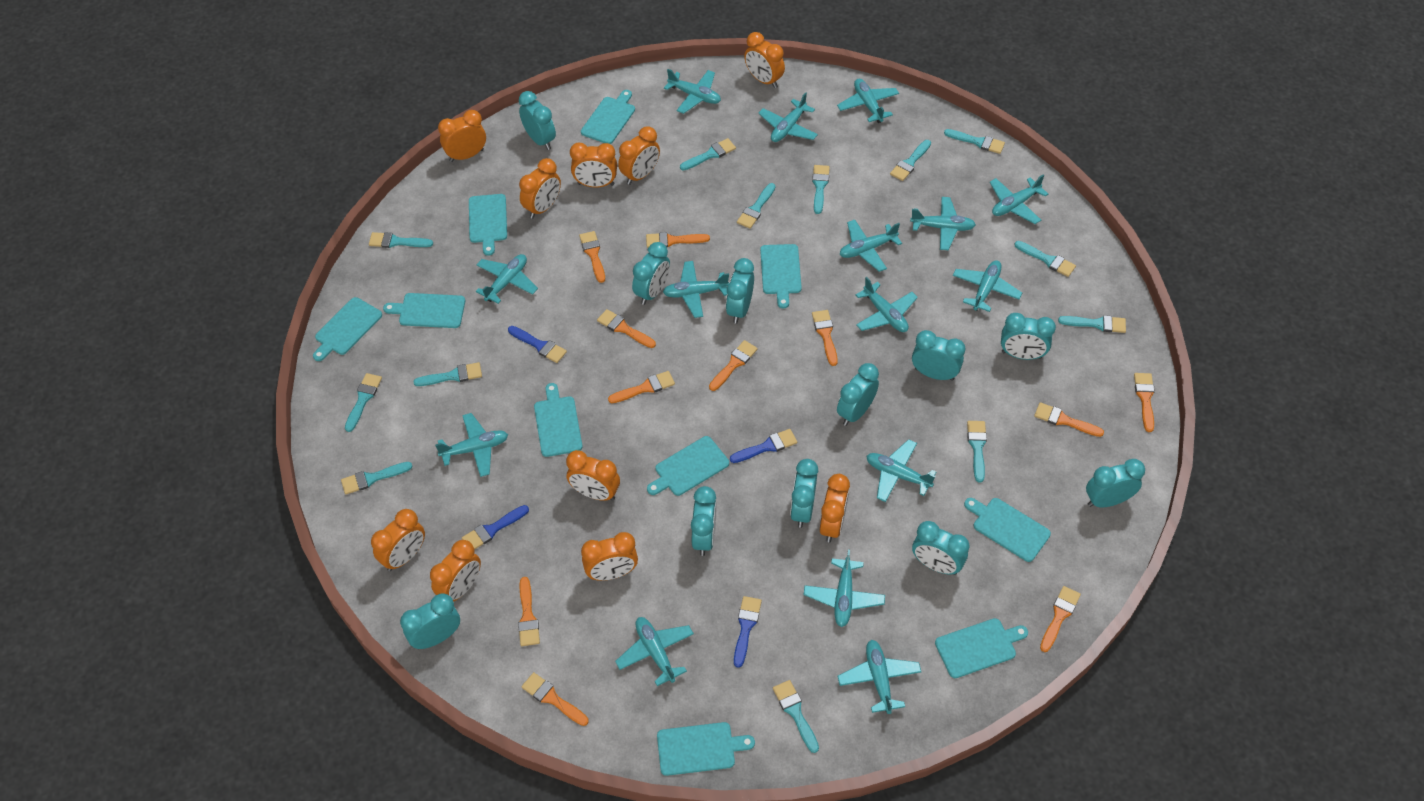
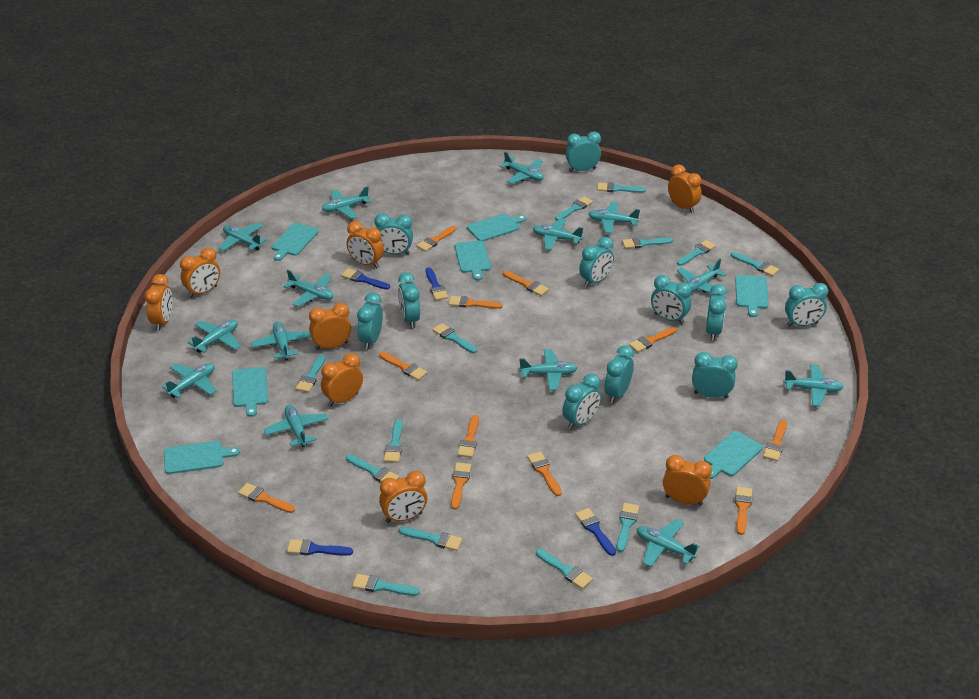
orange clock: [371,509,425,571] [430,540,481,601] [438,110,486,162] [519,158,561,219] [566,450,620,501] [570,143,617,188] [581,532,638,581] [618,126,660,185] [744,32,785,88] [820,474,850,543] = 10 -> [145,274,172,331] [180,248,220,298] [309,303,351,350] [321,353,363,407] [346,221,384,269] [379,471,427,523] [663,455,712,506] [668,164,702,213] = 8
turquoise cutting board: [313,297,382,361] [383,293,465,328] [469,194,507,256] [534,383,583,457] [581,90,635,144] [647,436,729,496] [657,722,755,776] [760,244,802,309] [935,618,1028,678] [964,498,1051,562] = 10 -> [164,441,240,474] [232,367,268,417] [272,223,319,261] [455,241,491,280] [467,213,526,241] [704,431,763,479] [735,275,769,317] = 7
turquoise plane: [435,413,508,477] [476,254,538,304] [615,617,694,686] [663,261,729,318] [664,69,721,114] [758,92,818,142] [804,550,885,627] [837,79,899,123] [837,640,921,714] [840,220,902,272] [856,277,918,332] [866,439,936,502] [910,197,976,250] [953,260,1022,312] [990,174,1048,224] = 15 -> [162,363,216,398] [188,320,241,353] [218,223,267,251] [251,322,311,361] [263,405,328,447] [283,270,333,307] [322,186,371,219] [500,152,543,184] [519,349,577,391] [533,218,583,250] [589,202,640,234] [637,519,700,567] [677,259,727,295] [783,364,843,407] = 14

